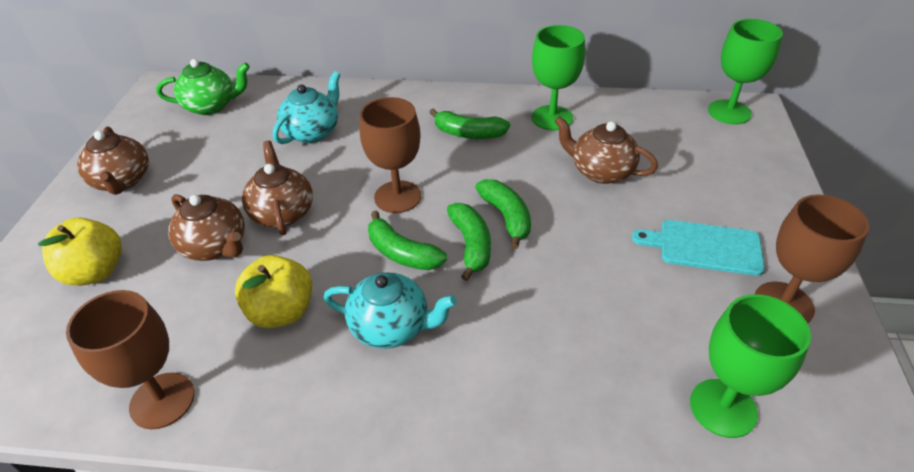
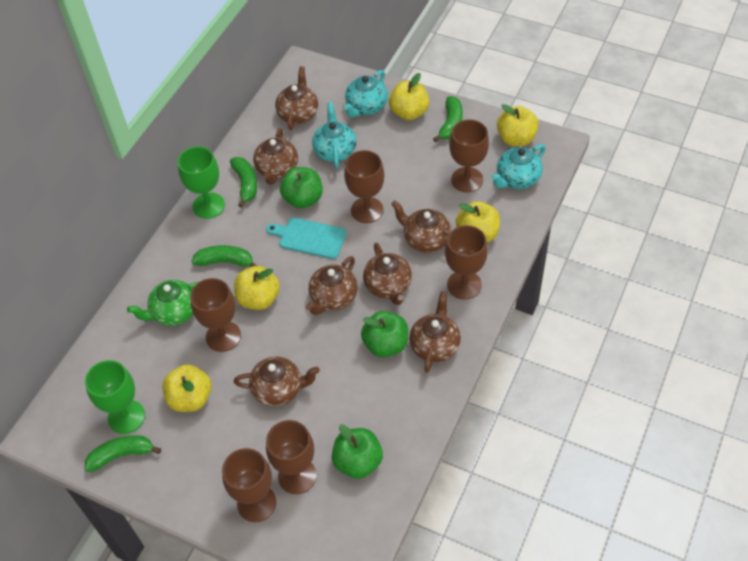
brown goblet: [66,290,195,429] [359,97,421,213] [755,195,869,324] = 3 -> [190,278,241,352] [222,448,276,522] [266,420,317,494] [344,150,384,223] [445,225,488,300] [449,120,489,192] = 6
brown teapot: [77,126,149,195] [168,194,245,261] [242,141,313,235] [554,116,658,184] = 4 -> [234,356,320,406] [253,128,298,185] [275,66,318,130] [306,256,358,315] [363,243,412,305] [391,200,451,253] [409,291,461,373] = 7
green apple: none = 0 -> [280,167,323,208] [332,424,383,479] [361,311,408,357] = 3
green goblet: [532,25,585,130] [690,294,811,438] [708,19,783,124] = 3 -> [85,360,145,434] [178,146,225,219] = 2
turquoise teapot: [273,71,340,144] [324,273,457,349] = 2 -> [312,102,356,169] [343,70,388,118] [491,144,546,189] = 3
yellow apple: [38,218,122,286] [235,255,312,328] = 2 -> [162,364,212,412] [234,266,280,310] [389,73,429,120] [456,201,500,242] [497,104,539,146] = 5

